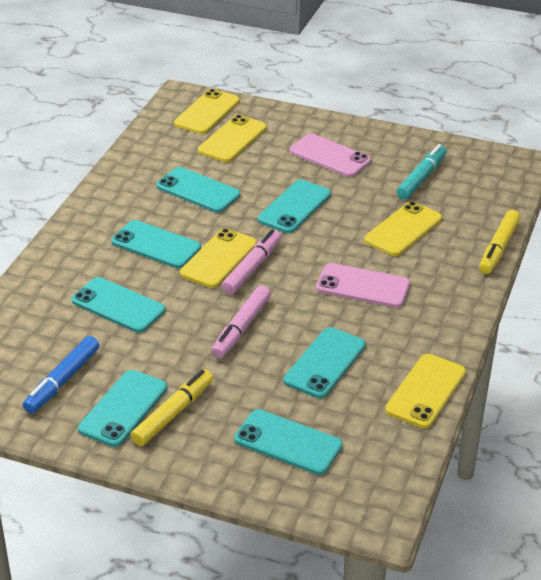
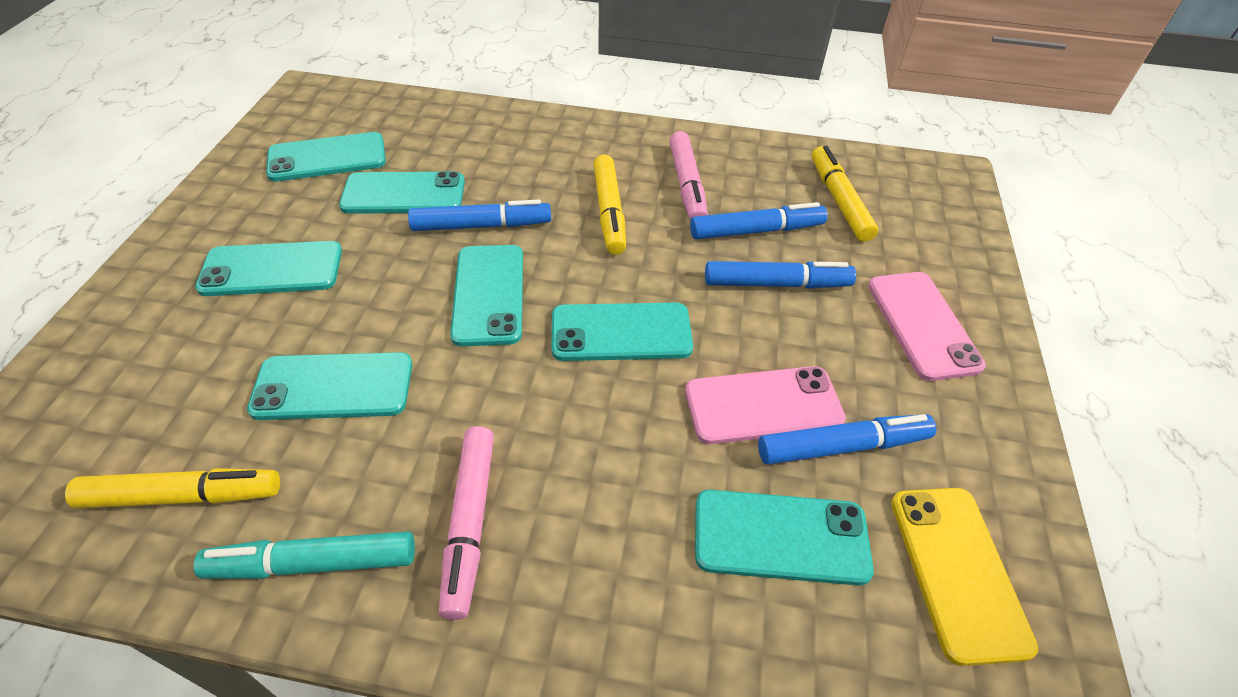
blue marker: [23,336,99,413] = 1 -> [408,200,551,231] [690,202,828,239] [705,261,856,289] [758,414,937,465] = 4
yellow marker: [131,369,213,446] [479,210,521,274] = 2 -> [65,468,280,509] [593,154,626,255] [812,146,878,242] = 3
yellow phone: [174,89,239,134] [180,228,257,288] [198,115,266,162] [364,201,442,256] [385,354,466,428] = 5 -> [891,488,1038,666] = 1

